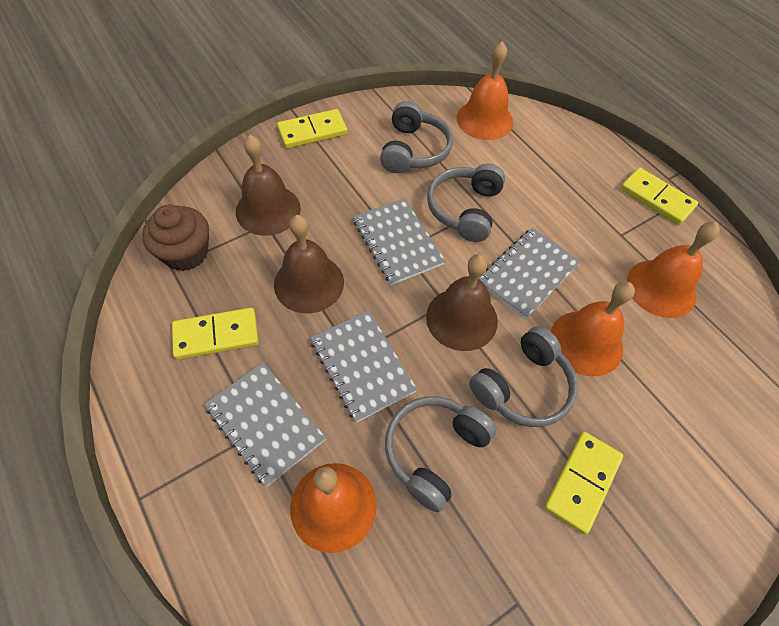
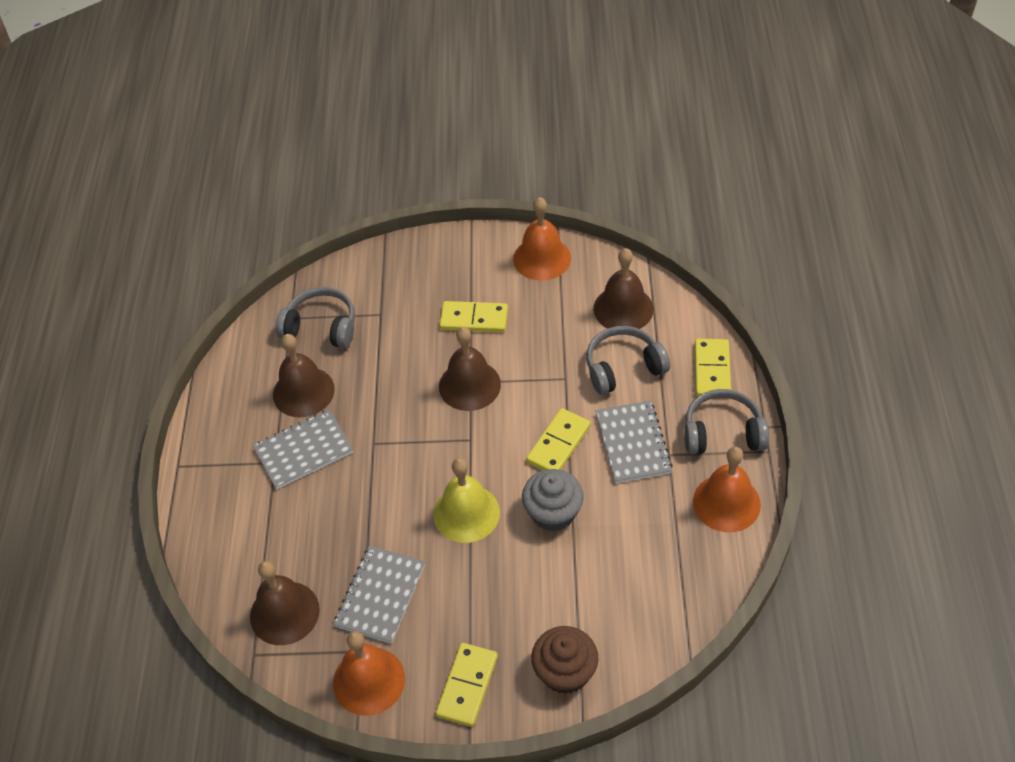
brown bell: [236,135,301,236] [274,215,344,313] [426,254,498,351] = 3 -> [250,561,320,645] [273,334,335,417] [439,327,501,411] [594,248,654,329] = 4
grey cupcake: none = 0 -> [522,469,584,532] = 1
grey headphones: [380,101,453,173] [385,396,497,512] [427,163,505,242] [469,326,578,427] = 4 -> [275,287,355,348] [586,326,670,395] [684,389,769,455] = 3
grey notebook: [204,362,326,487] [310,310,417,423] [353,198,446,285] [479,228,581,319] = 4 -> [253,409,354,489] [334,545,425,644] [596,401,673,483] = 3
orange bell: [290,463,377,553] [457,41,513,140] [551,281,635,377] [627,222,720,318] = 4 -> [333,631,405,716] [513,197,571,281] [693,447,761,532] = 3
yellow bell: none = 0 -> [433,458,500,543] = 1

